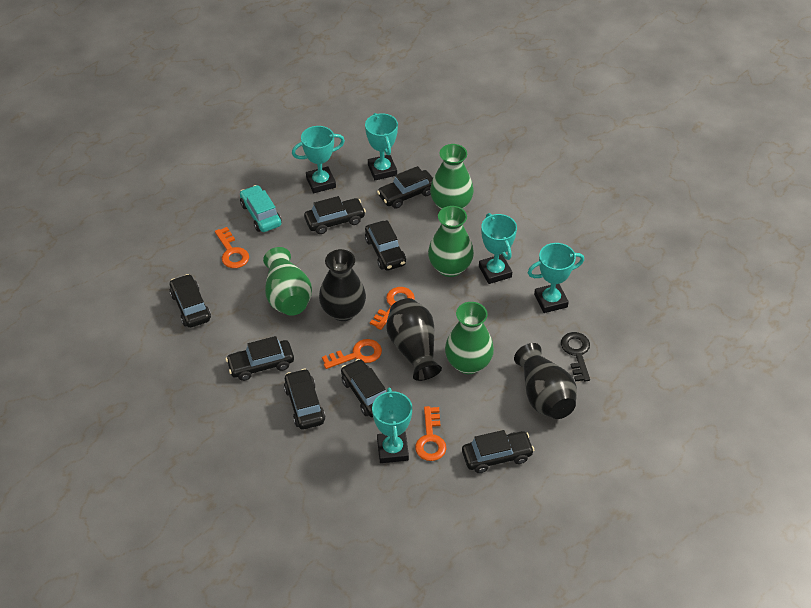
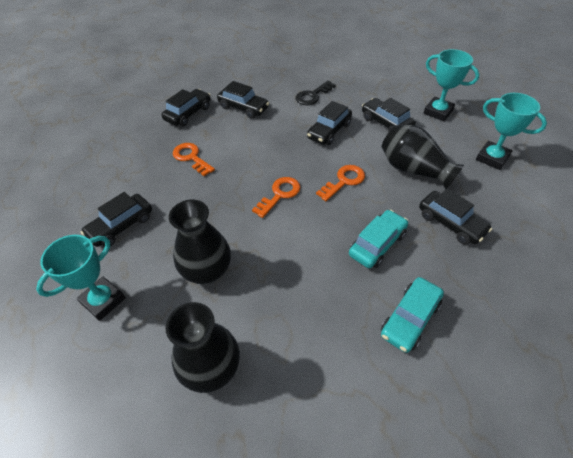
black car: [170,274,211,328] [226,336,294,381] [284,369,325,430] [304,196,366,234] [341,359,386,418] [365,220,406,271] [377,166,433,209] [462,430,534,473] = 8 -> [81,192,152,247] [161,89,211,126] [217,81,269,119] [307,101,352,145] [362,98,416,132] [419,189,492,245] = 6
green vase: [263,247,312,316] [428,206,474,277] [430,144,474,209] [445,302,494,374] = 4 -> none = 0
orange key: [215,227,249,268] [322,339,382,369] [370,287,415,330] [415,406,446,461] = 4 -> [173,143,215,176] [252,177,301,218] [316,165,365,201] = 3
turquoise car: [240,185,282,232] = 1 -> [349,210,408,268] [381,277,444,353] = 2
turquoise trophy: [292,126,345,193] [365,113,398,180] [372,387,412,463] [479,213,517,284] [528,243,584,313] = 5 -> [36,235,126,321] [423,49,480,121] [476,93,547,170] = 3

